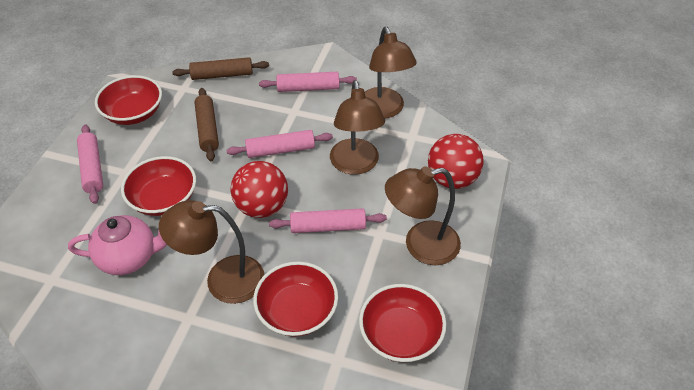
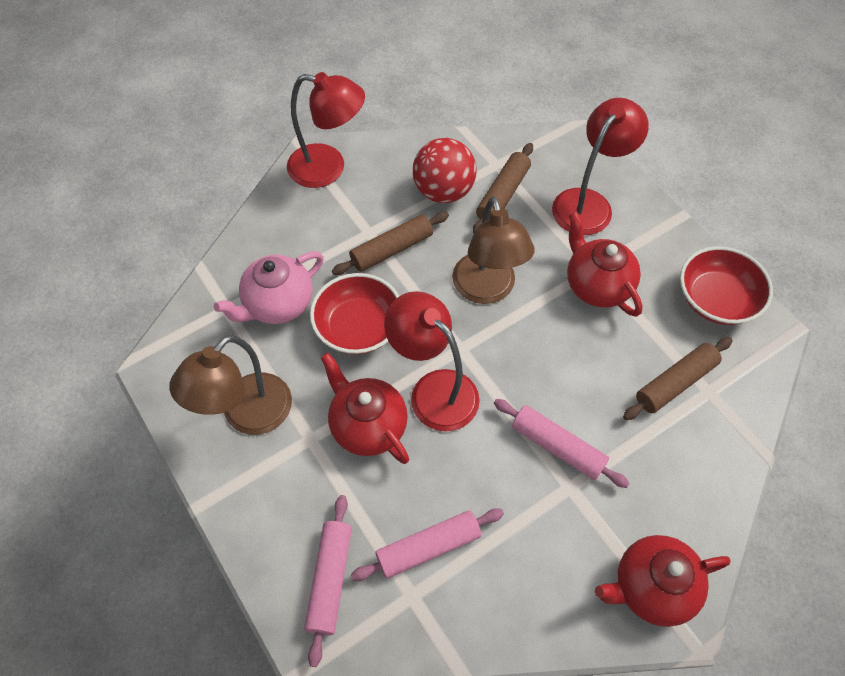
brown lamp: [159,200,264,304] [330,80,385,175] [365,27,417,118] [385,167,461,265] = 4 -> [169,335,292,435] [452,196,535,304] = 2
brown rolling pin: [172,57,269,80] [194,88,219,161] = 2 -> [332,212,449,275] [473,143,533,233] [623,337,733,420] = 3
pink rolling pin: [77,125,103,204] [226,130,333,158] [259,72,357,92] [269,208,387,233] = 4 -> [304,495,352,667] [351,508,504,581] [494,399,630,488] = 3
red ball: [231,161,288,218] [428,134,484,189] = 2 -> [413,138,477,203] = 1
red bowl: [95,75,162,125] [121,156,196,216] [253,261,338,337] [359,284,446,362] = 4 -> [310,273,399,354] [680,246,773,325] = 2
red lamp: none = 0 -> [287,72,365,188] [384,291,480,432] [552,98,649,235] = 3
red teapot: none = 0 -> [321,353,409,464] [567,211,643,317] [595,535,731,627] = 3

